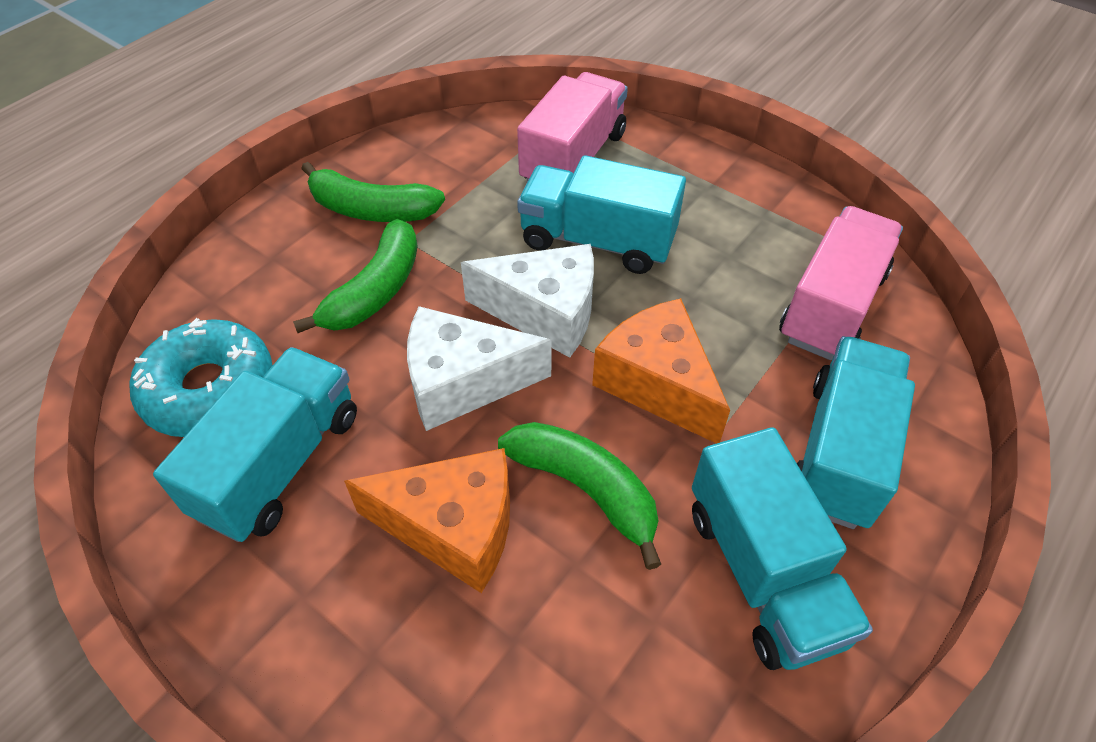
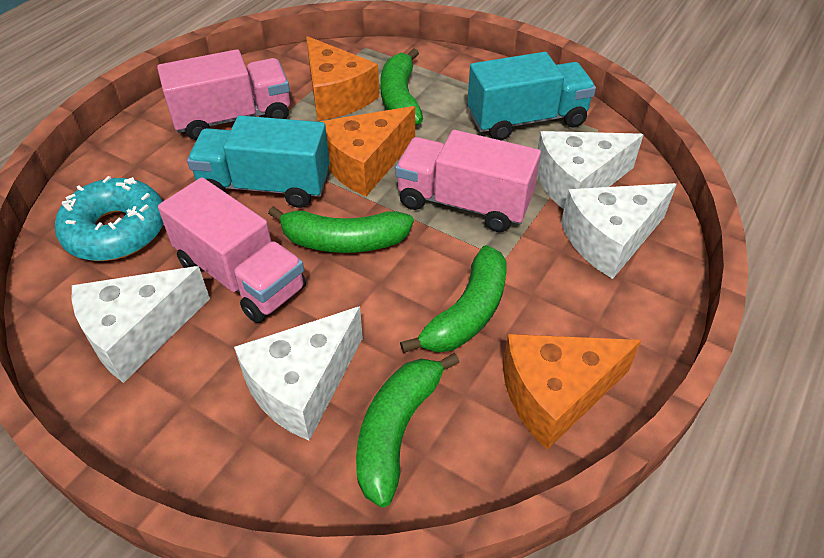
green banana: [293,219,418,333] [301,162,445,222] [498,422,661,570] = 3 -> [268,206,414,253] [356,353,460,507] [381,48,423,125] [400,245,507,353] = 4
orange cheese: [344,448,510,593] [592,298,730,444] = 2 -> [306,36,379,121] [319,106,415,196] [503,334,641,450] = 3
pink truck: [517,72,628,182] [779,206,903,360] = 2 -> [157,49,290,140] [158,177,306,323] [395,130,541,232] = 3
turquoise truck: [153,347,357,542] [517,155,686,274] [692,427,873,670] [797,336,915,529] = 4 -> [187,115,330,208] [467,52,596,141] = 2
white cheese: [407,306,552,431] [461,244,594,358] = 2 -> [72,266,210,383] [234,306,363,441] [537,131,644,209] [561,183,677,279] = 4

